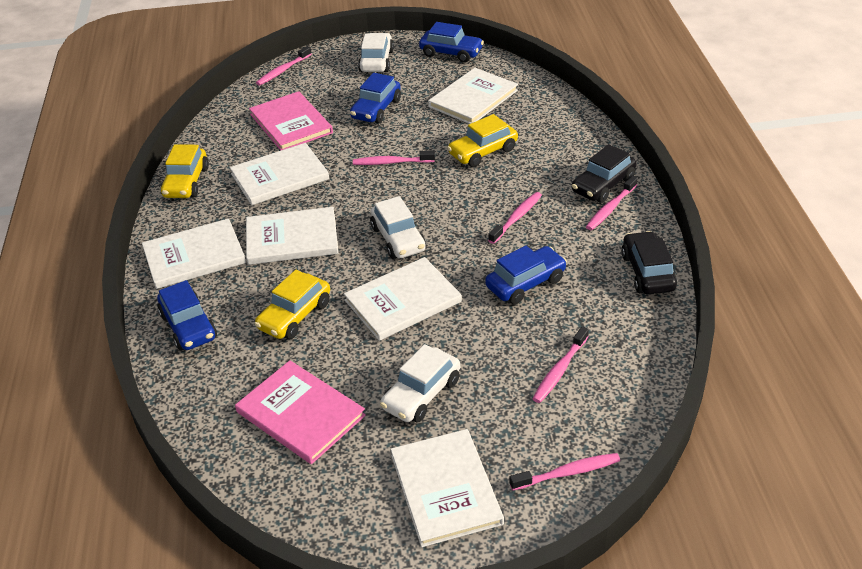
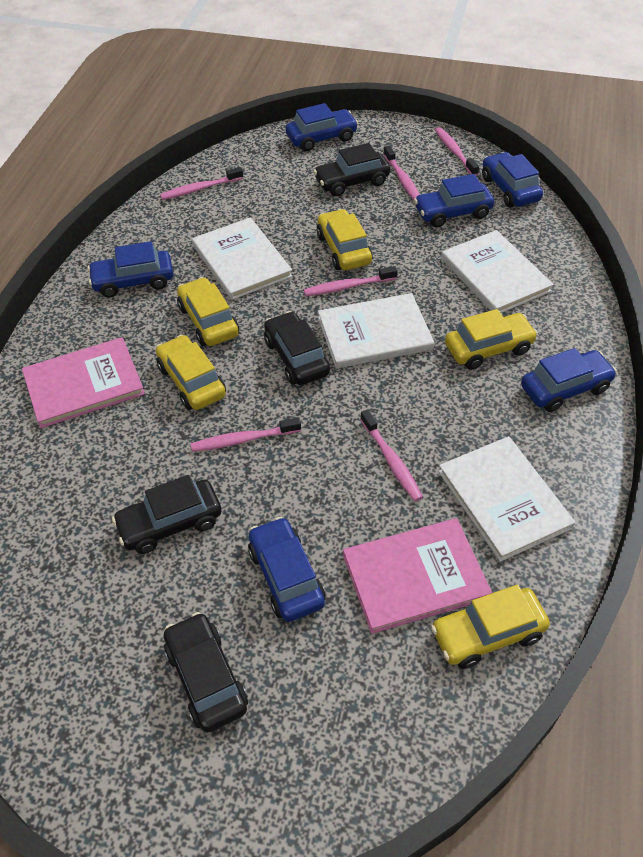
black car: [572,144,636,203] [621,231,677,294] = 2 -> [112,475,222,554] [164,612,248,733] [264,311,330,385] [313,143,390,196] = 4
blue car: [157,280,217,351] [350,73,401,123] [419,22,484,63] [485,246,567,304] = 4 -> [87,241,173,298] [248,517,325,622] [286,103,358,151] [414,174,494,227] [482,152,543,207] [521,348,617,412] = 6
white book: [142,218,246,289] [230,143,329,205] [246,207,339,265] [344,257,462,341] [390,429,504,547] [428,68,518,124] = 6 -> [192,217,293,300] [318,293,434,369] [438,436,575,562] [441,230,554,313] = 4
white car: [358,33,394,72] [370,196,426,259] [380,344,460,423] = 3 -> none = 0
yellow car: [161,144,209,198] [254,270,330,339] [447,114,518,167] = 3 -> [156,335,226,410] [177,277,239,346] [317,209,373,270] [431,585,550,669] [445,309,538,370] = 5

